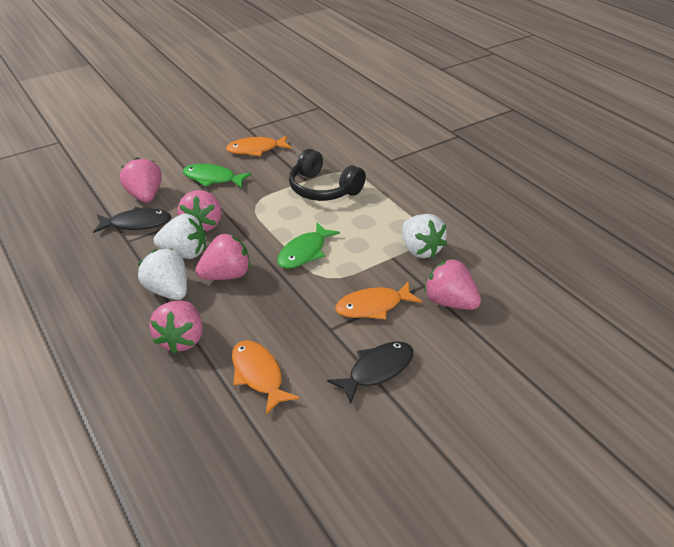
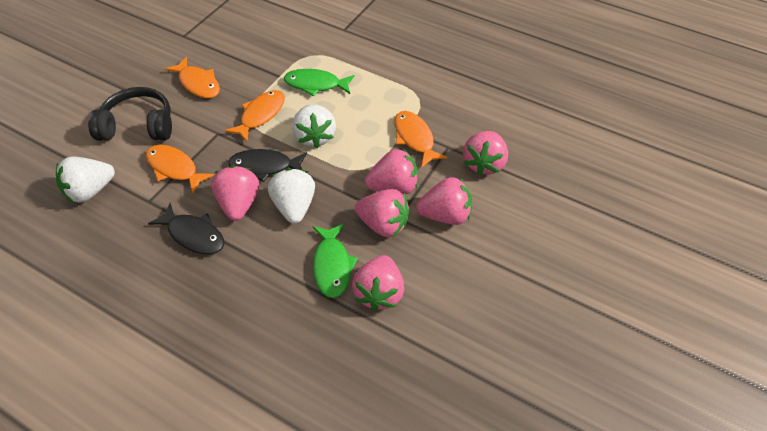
orange fish: [226,135,292,156] [232,340,300,414] [335,281,422,320] = 3 -> [146,145,214,194] [165,57,220,98] [225,90,285,142] [394,111,447,168] = 4
pink strawberry: [120,157,162,203] [149,300,203,354] [178,190,222,232] [195,233,250,280] [424,259,481,310] = 5 -> [211,166,259,221] [352,255,404,311] [355,189,410,237] [365,149,418,195] [416,177,472,225] [463,131,508,176] = 6

